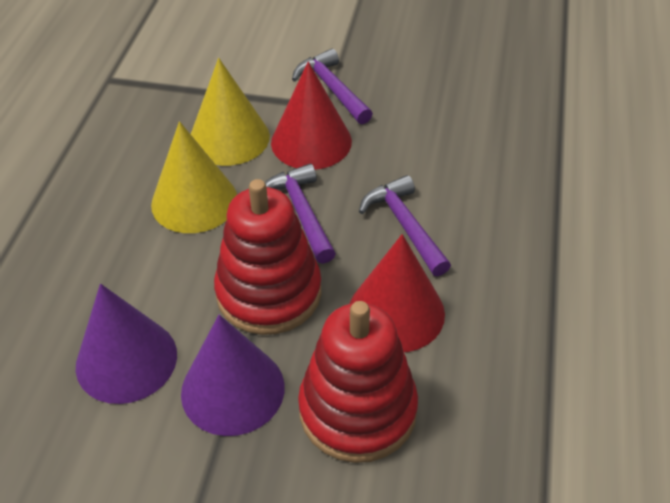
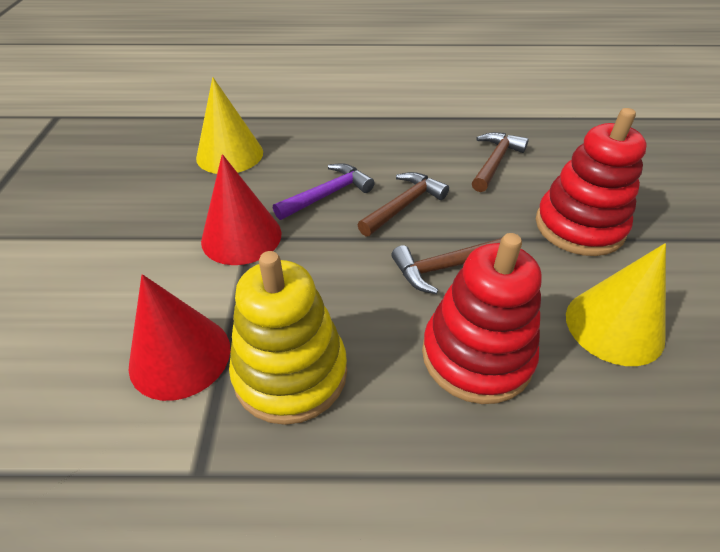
brown hammer: none = 0 -> [358,172,449,237] [391,238,502,294] [472,132,529,192] = 3
purple cone: [76,284,177,404] [181,315,285,436] = 2 -> none = 0
purple hammer: [265,164,336,264] [292,49,373,124] [359,175,451,276] = 3 -> [273,163,374,220] = 1
yellow stacking toy: none = 0 -> [229,251,347,425] = 1

